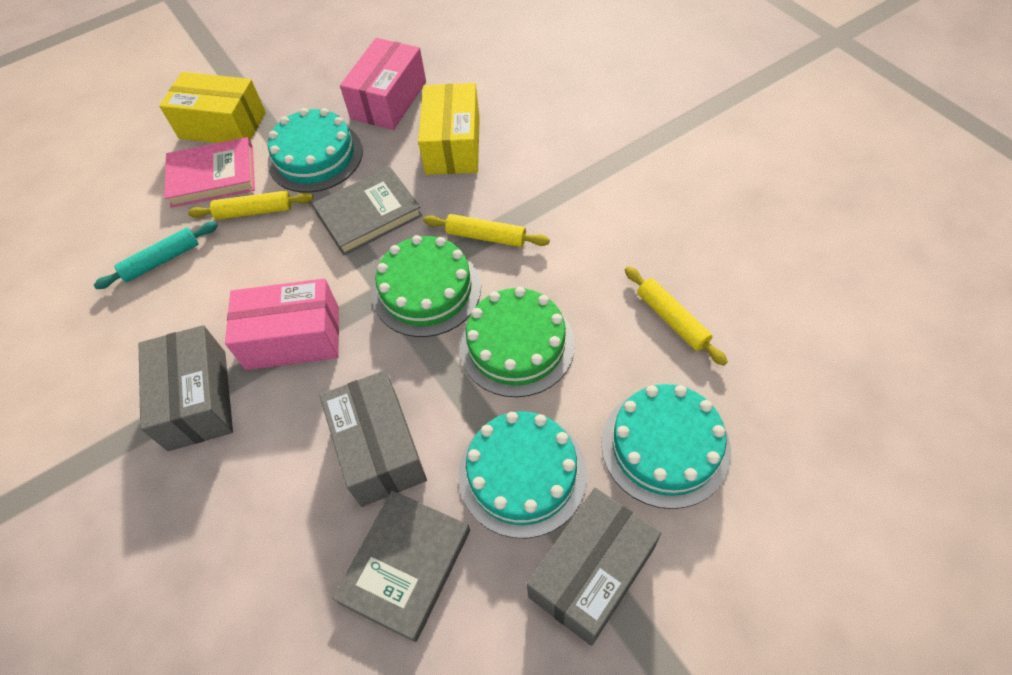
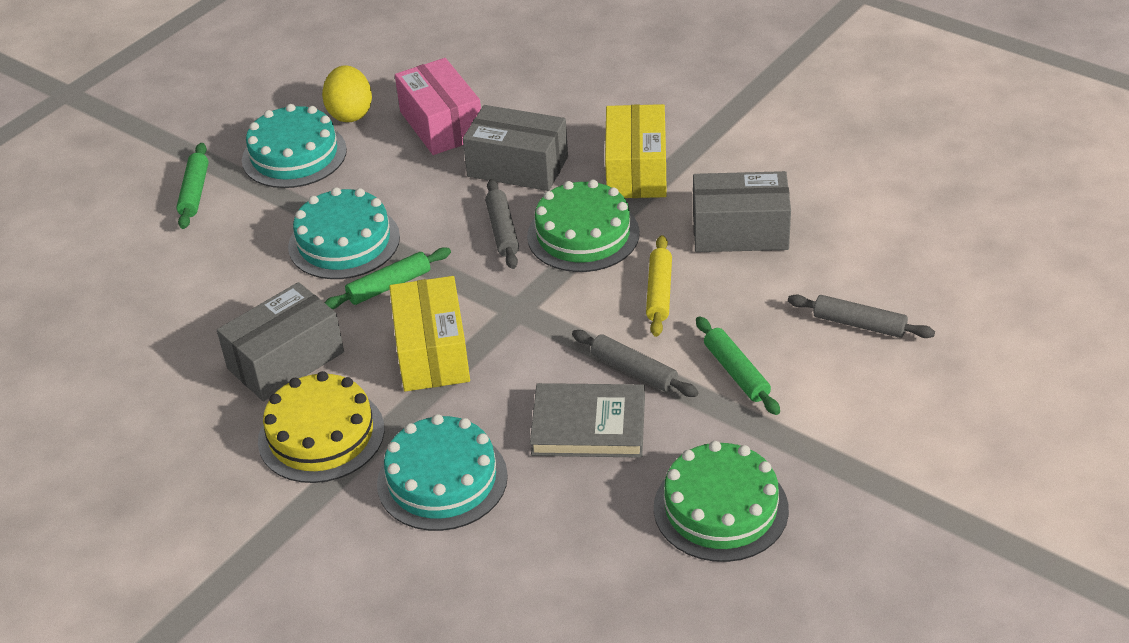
green rolling pin: none = 0 -> [176,143,209,229] [325,247,451,309] [696,316,780,415] = 3
grey book: [312,167,422,255] [332,491,470,642] = 2 -> [530,383,645,458] = 1
grey rolling pin: none = 0 -> [485,179,519,269] [572,330,699,397] [788,294,935,338] = 3
pink book: [164,137,255,208] = 1 -> none = 0
pink box: [225,278,339,370] [340,38,426,130] = 2 -> [395,58,481,155] = 1
turquoise rolling pin: [94,222,218,289] = 1 -> none = 0
yellow cake: none = 0 -> [258,371,384,483] = 1
yellow egg: none = 0 -> [322,65,372,122] = 1
yellow rolling pin: [188,191,314,220] [423,214,550,247] [625,266,728,366] = 3 -> [646,235,672,337] = 1

